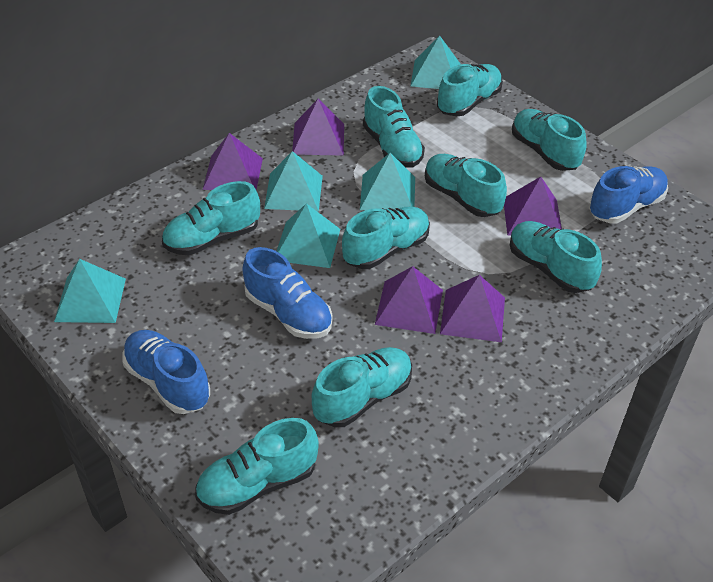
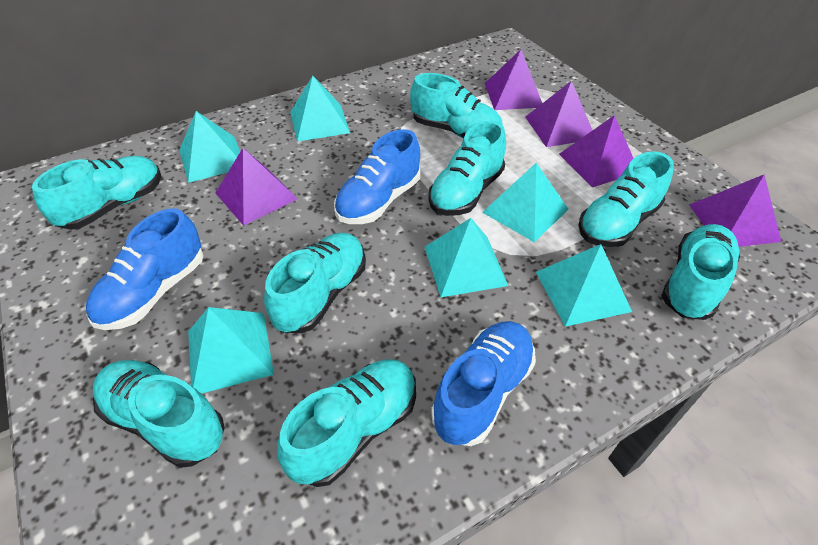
turquoise pyramid: [54,259,126,323] [264,151,323,211] [277,203,340,268] [360,153,415,210] [411,35,461,89] = 5 -> [179,111,240,183] [188,307,274,394] [290,76,350,142] [425,218,508,297] [482,163,569,242] [536,244,632,327] = 6
turquoise shoe: [162,181,260,255] [195,418,319,515] [312,347,412,428] [342,207,430,269] [363,86,425,167] [425,154,507,217] [437,64,503,116] [510,221,602,293] [512,109,587,171] = 9 -> [32,156,161,230] [93,360,225,468] [264,233,366,333] [277,359,416,487] [410,73,503,138] [428,121,506,216] [578,151,674,247] [662,224,740,320] = 8

